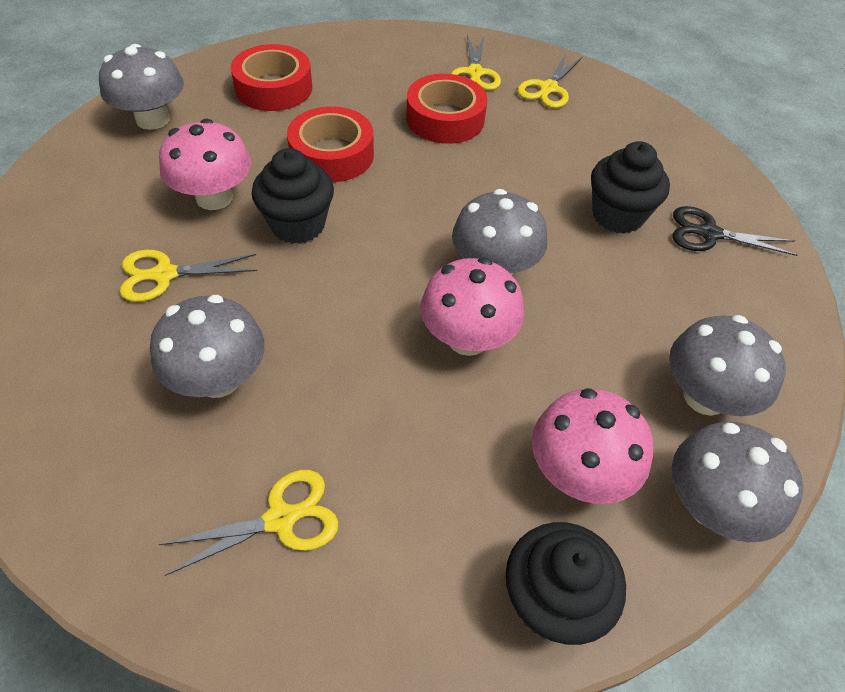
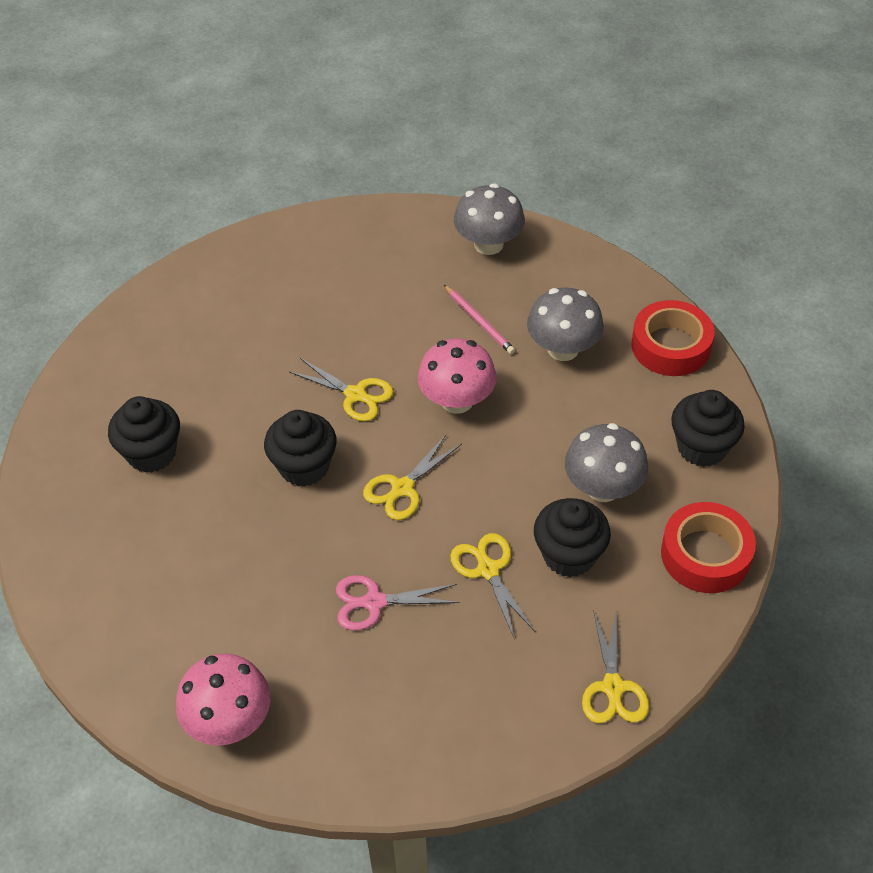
black cupcake: [252,148,334,244] [505,522,626,645] [591,141,670,234] = 3 -> [108,396,180,473] [264,410,337,487] [534,498,611,577] [671,390,745,467] = 4
black scissors: [673,206,798,256] = 1 -> none = 0
grey mushroom: [99,44,184,130] [150,295,265,398] [452,189,547,275] [669,315,786,416] [672,422,803,542] = 5 -> [454,184,525,255] [527,287,604,361] [565,423,648,502] = 3
pink mushroom: [159,119,251,210] [420,257,524,356] [532,388,653,504] = 3 -> [176,654,270,746] [418,338,497,414] = 2
pink pencil: none = 0 -> [444,285,515,354] = 1
pink scissors: none = 0 -> [336,575,460,631] = 1
red tape: [231,44,312,111] [287,106,374,182] [406,74,487,144] = 3 -> [631,300,714,376] [661,502,756,593] = 2

